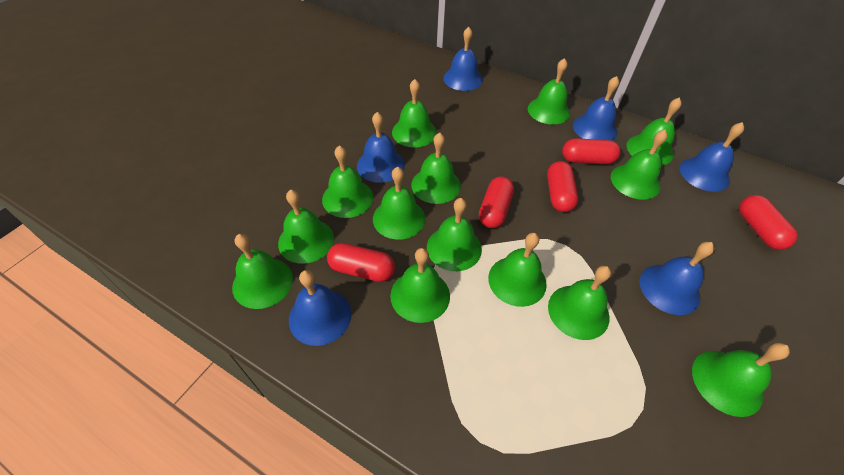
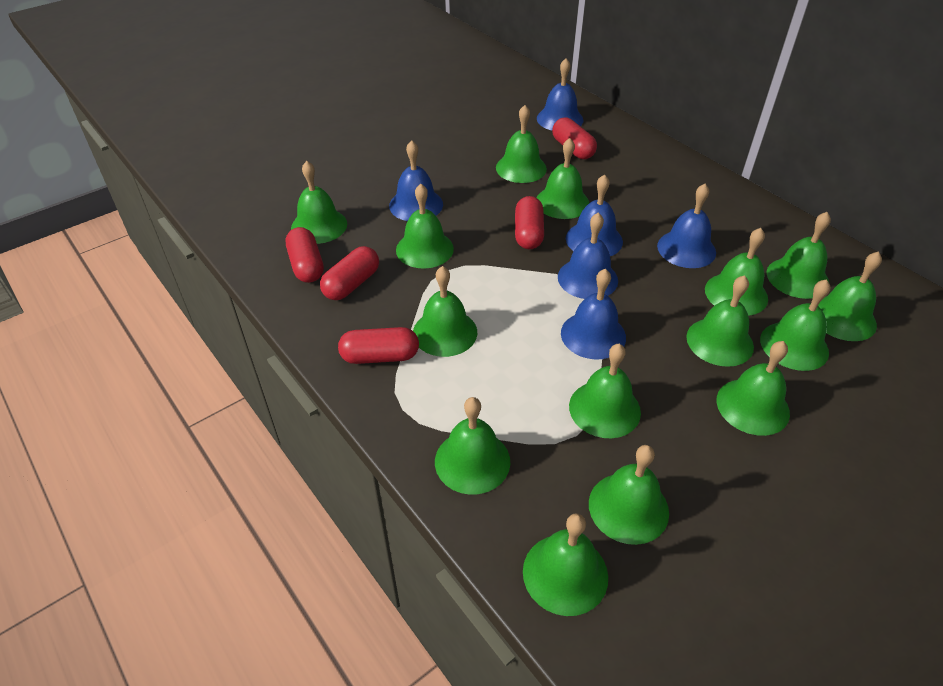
green bell: [232,234,293,309] [278,189,334,264] [322,145,373,218] [373,167,425,240] [390,248,450,323] [392,79,437,148] [411,132,461,204] [427,198,482,271] [488,233,547,307] [528,58,570,125] [548,266,611,340] [611,130,668,200] [627,97,682,166] [692,342,790,417] = 14 -> [291,161,347,244] [396,184,454,269] [413,266,477,357] [435,397,510,495] [496,105,547,183] [523,514,608,616] [537,138,589,219] [569,344,641,438] [589,445,669,545] [686,275,754,367] [705,228,768,316] [716,341,790,436] [760,279,830,371] [766,212,831,299] [818,252,882,341] = 15

